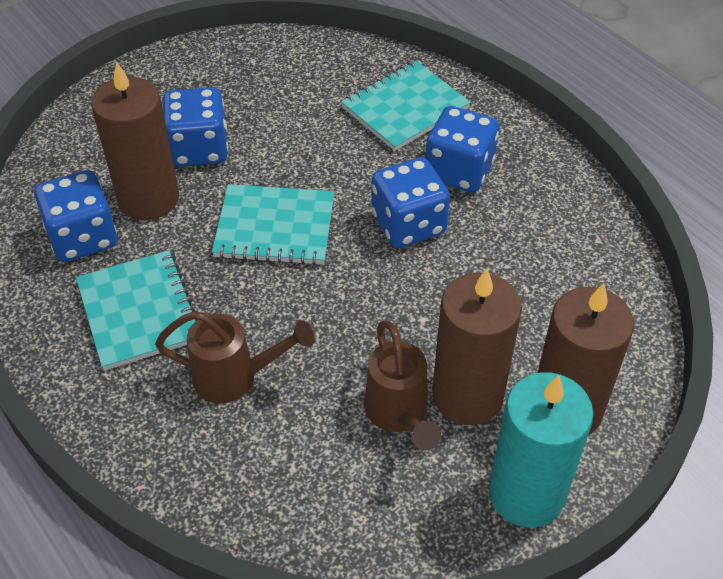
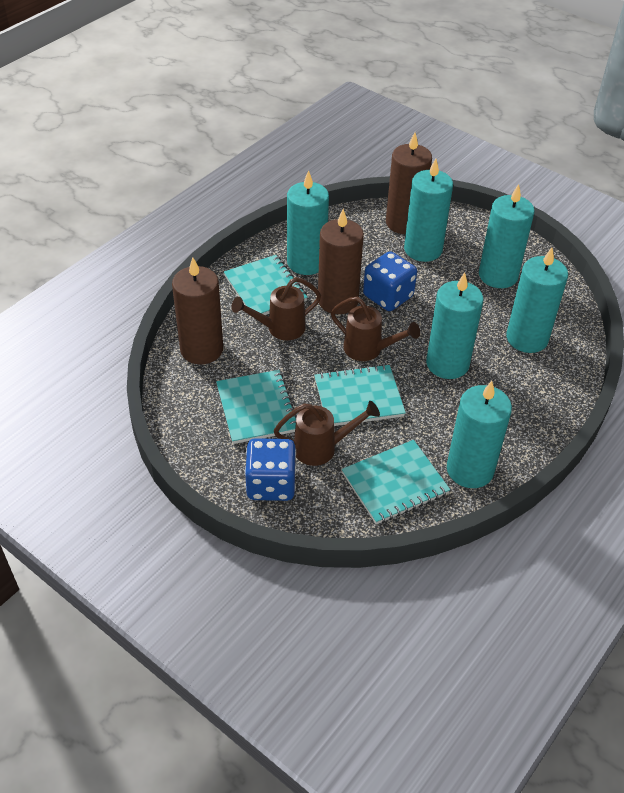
blue dice: [34,170,117,262] [162,87,228,167] [371,157,450,248] [425,106,499,193] = 4 -> [245,438,296,501] [363,251,417,311] = 2
brown watering can: [155,311,315,403] [364,320,441,450] = 2 -> [231,277,321,340] [274,401,380,466] [331,297,420,361] = 3
turquoise candle: [489,372,594,527] = 1 -> [287,170,329,275] [404,159,453,262] [426,272,484,379] [447,381,512,488] [479,184,535,288] [506,247,568,353] = 6
turquoise notebook: [76,250,198,371] [212,184,335,266] [341,61,471,151] = 3 -> [216,370,297,444] [224,255,308,319] [314,364,406,426] [342,440,450,525] = 4

